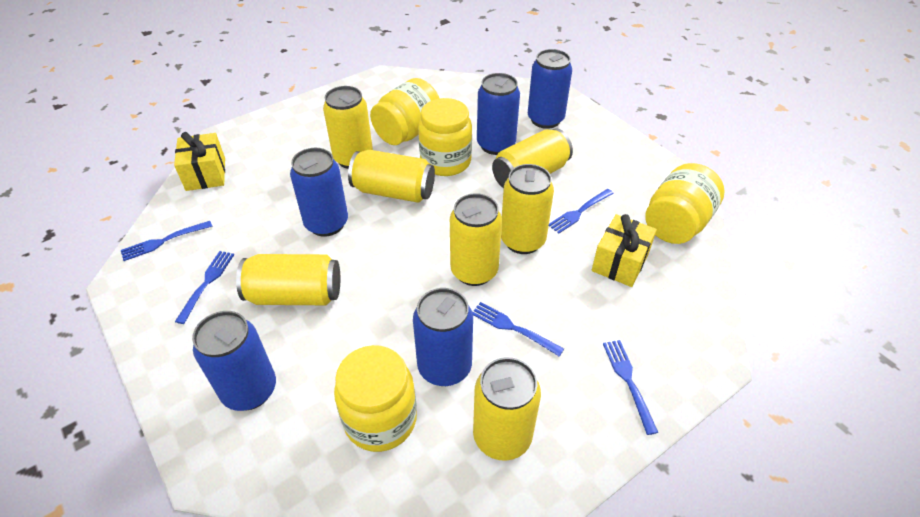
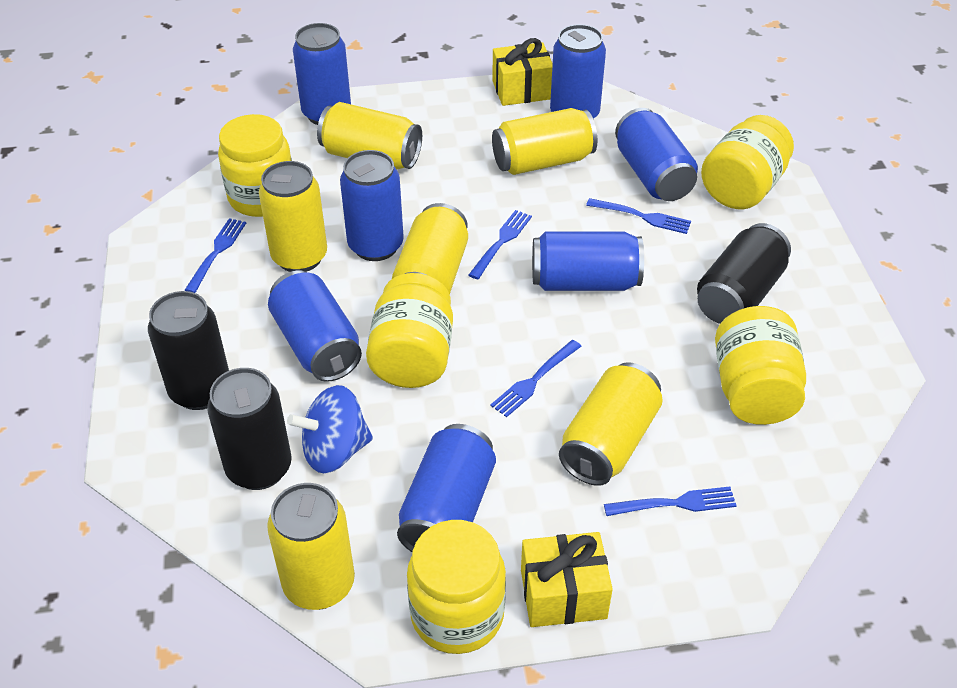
black can: none = 0 -> [148,291,229,410] [207,368,292,490] [697,223,791,324] = 3
blue can: [192,311,276,411] [290,148,348,237] [413,288,473,386] [477,73,520,155] [528,49,572,129] = 5 -> [268,271,362,382] [293,23,351,125] [340,150,404,261] [397,424,496,552] [532,231,644,291] [550,24,606,119] [615,108,698,201] = 7
blue spinning top: none = 0 -> [287,385,373,473] = 1
yellow can: [236,254,340,305] [323,86,373,169] [348,150,435,203] [450,193,502,286] [473,357,541,461] [492,128,573,188] [501,164,554,254] = 7 -> [259,161,327,272] [267,483,355,610] [317,102,422,169] [392,203,468,295] [492,108,597,175] [559,362,663,486] = 6
yellow jar: [334,345,417,452] [370,78,440,145] [418,98,472,176] [645,163,725,244] = 4 -> [218,114,292,217] [366,273,453,388] [407,520,506,654] [701,115,794,209] [715,306,806,425] = 5

